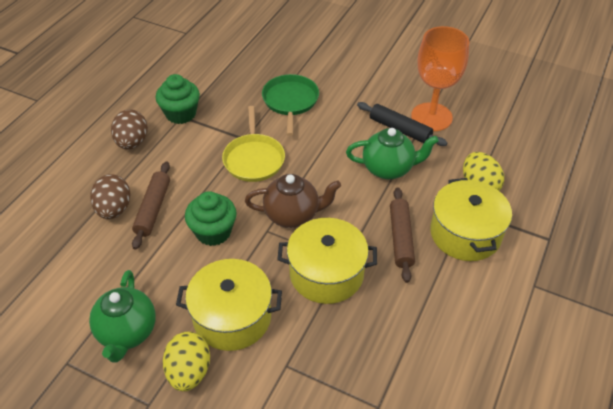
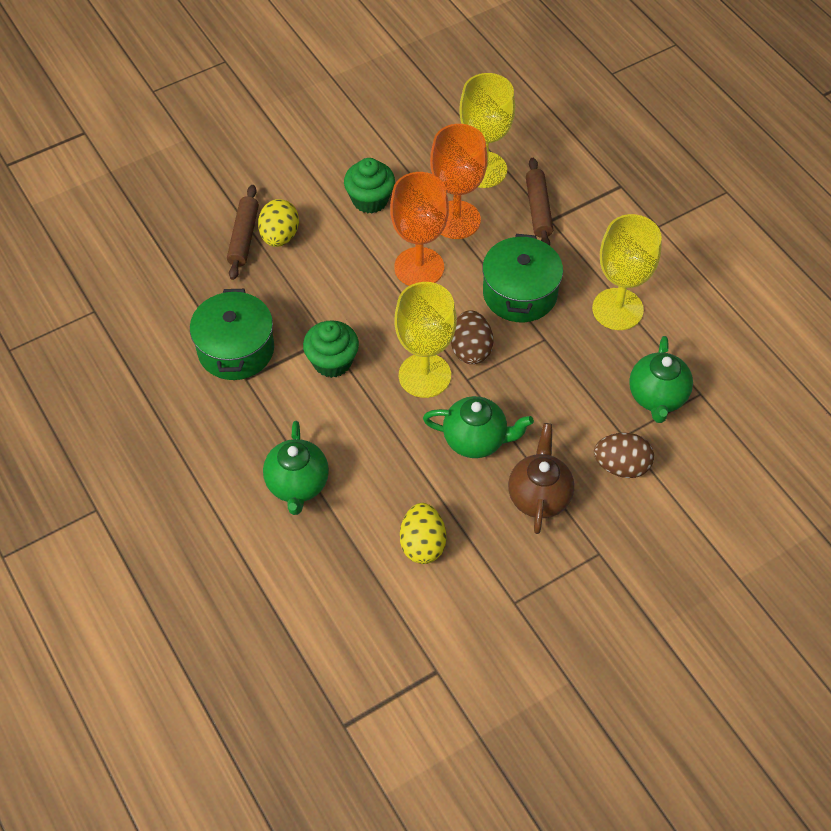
black rolling pin: [357,102,447,146] = 1 -> none = 0
green pan: [262,74,319,136] = 1 -> none = 0
green pot: none = 0 -> [190,289,274,380] [482,234,563,322] = 2
green teapot: [89,270,156,363] [346,128,439,179] = 2 -> [263,421,329,515] [423,396,534,458] [629,336,693,423] = 3
orange goblet: [411,26,469,131] = 1 -> [390,172,449,286] [430,124,487,239] = 2
yellow goblet: none = 0 -> [394,282,457,398] [459,73,515,188] [592,214,662,330] = 3
yellow pan: [222,106,285,182] = 1 -> none = 0
yellow pot: [176,259,282,351] [277,218,377,304] [430,178,512,261] = 3 -> none = 0

